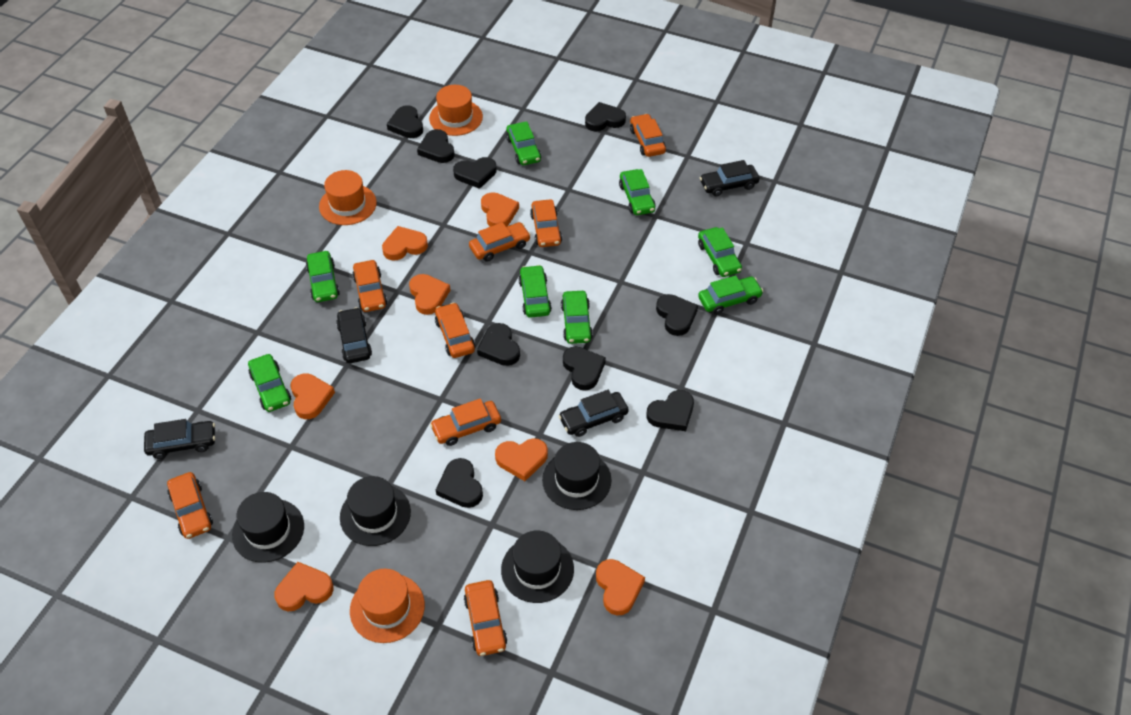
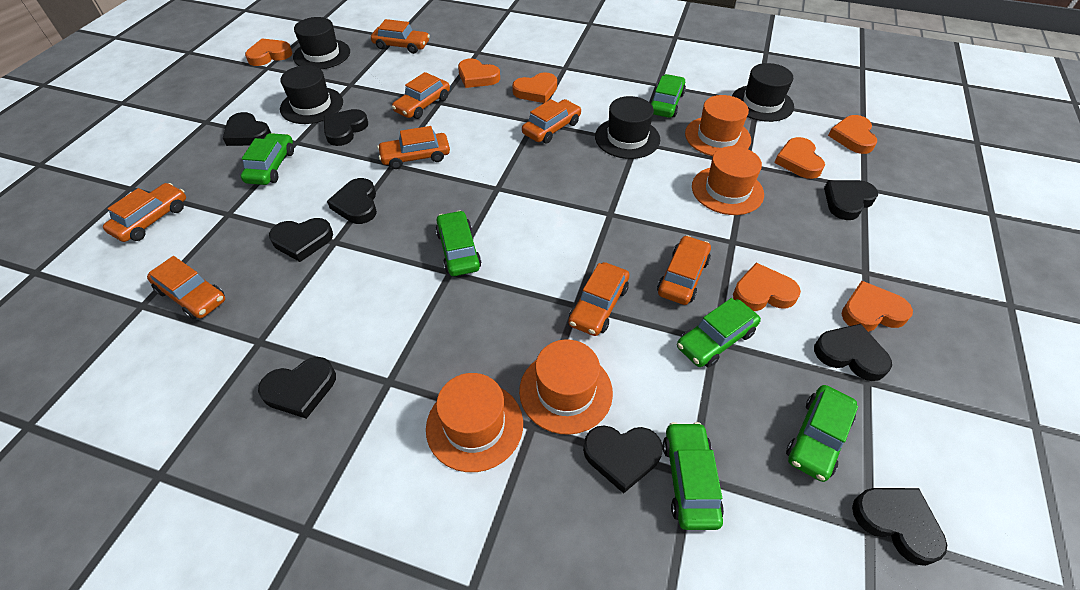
black car: [144,419,215,459] [336,307,372,363] [559,390,629,437] [700,160,760,197] = 4 -> none = 0
green car: [248,354,291,412] [306,251,340,302] [506,121,541,165] [519,265,552,318] [561,291,593,344] [619,169,656,215] [698,227,742,277] [698,275,763,315] = 8 -> [241,133,294,185] [435,210,481,276] [650,74,686,118] [663,422,724,530] [677,298,761,368] [786,385,858,482] = 6
orange hat: [319,170,377,225] [350,569,425,643] [429,85,483,136] = 3 -> [426,373,523,472] [519,340,613,435] [685,95,751,156] [692,146,764,215] = 4

